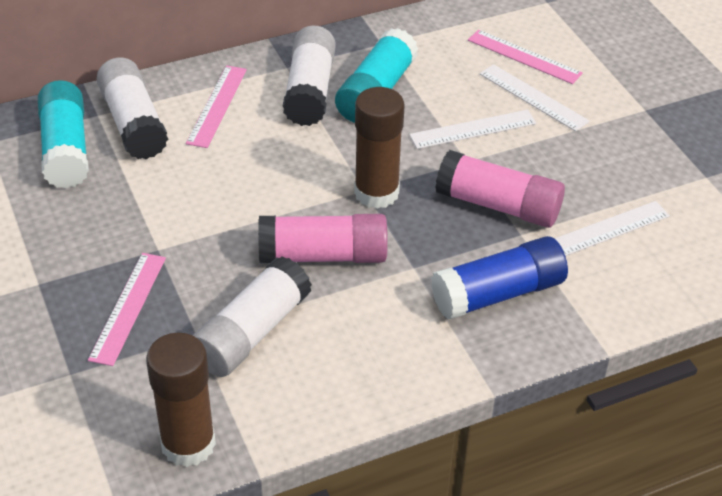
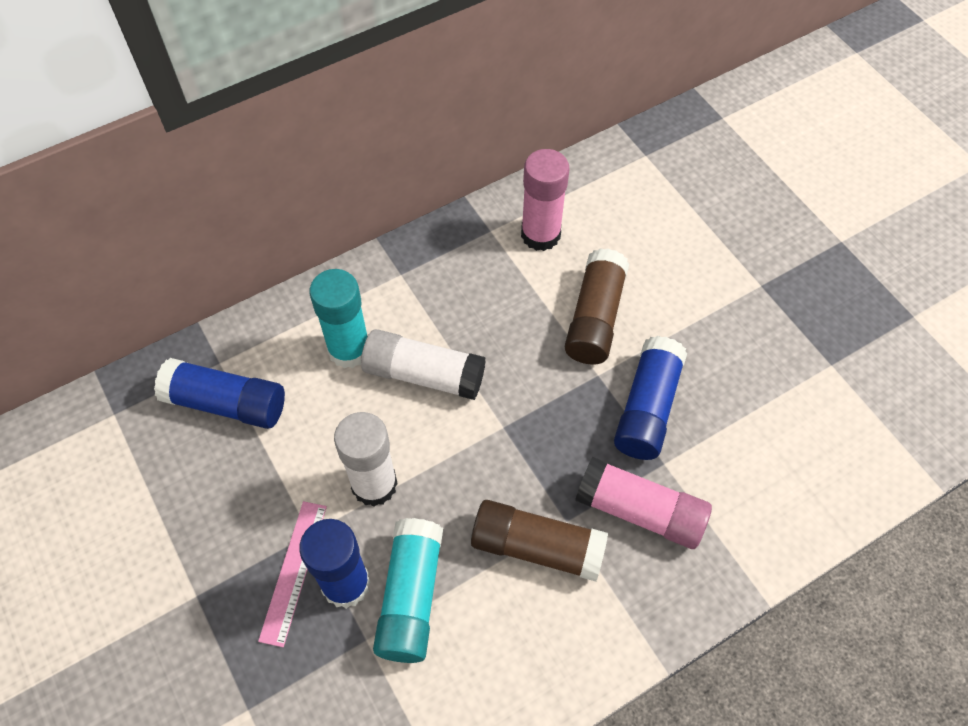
blue glue stick: [431,236,568,320] = 1 -> [154,358,285,429] [299,519,370,608] [614,336,687,460] = 3
pink ruler: [88,253,166,366] [186,65,247,148] [468,30,583,84] = 3 -> [258,501,327,647] = 1
white glue stick: [97,57,168,159] [193,256,312,377] [283,25,336,126] = 3 -> [334,412,398,507] [361,329,486,400] = 2
white ruler: [409,110,537,149] [480,64,590,132] [554,201,670,256] = 3 -> none = 0

